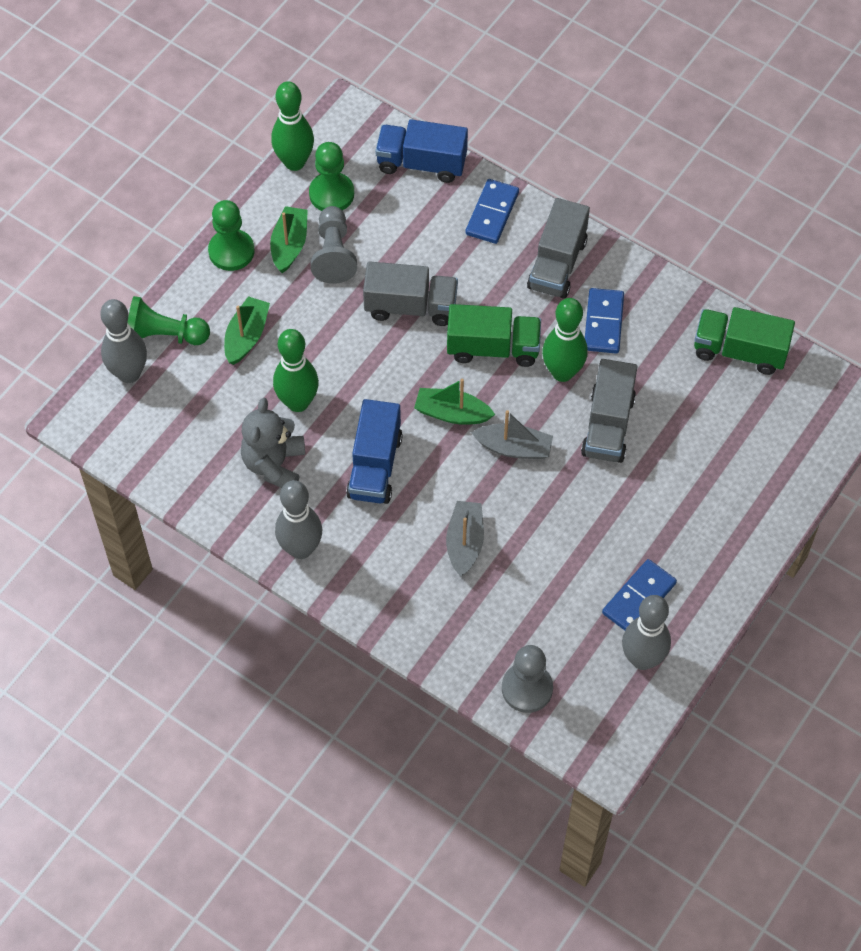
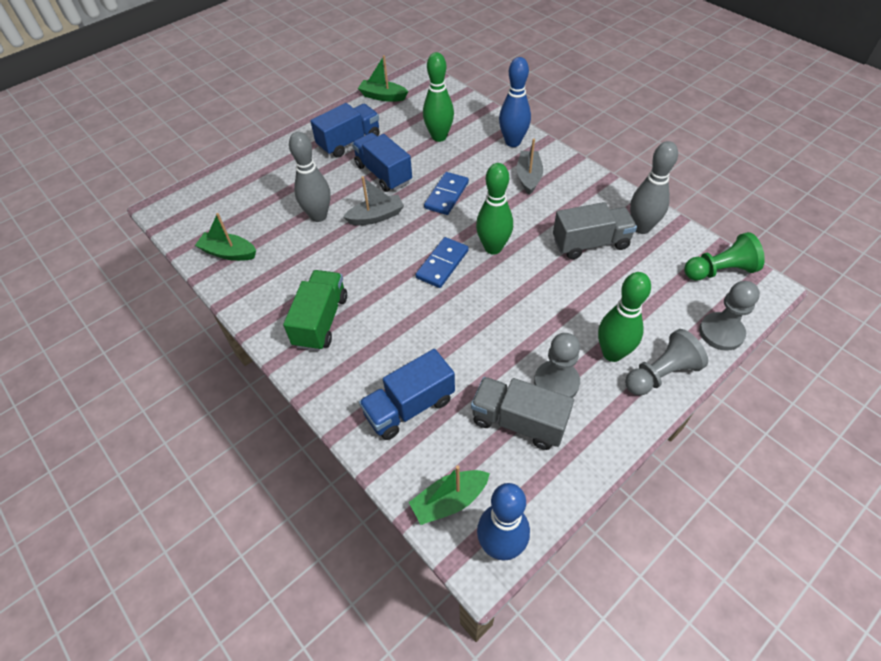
blue bowling pin: none = 0 -> [477,483,530,560] [499,57,531,147] = 2
blue domino: [465,179,519,244] [585,288,624,354] [602,559,677,630] = 3 -> [415,237,469,288] [424,172,469,215] = 2
blue truck: [346,399,402,504] [375,119,468,183] = 2 -> [310,103,380,158] [352,133,412,192] [359,349,455,440] = 3
green pawn: [127,296,210,345] [208,200,255,271] [309,142,354,211] = 3 -> [684,232,765,280] = 1
green truck: [447,304,541,367] [694,307,795,375] = 2 -> [283,270,347,351] = 1
grey bowling pin: [100,299,147,383] [275,480,322,559] [622,595,671,670] = 3 -> [289,132,331,222] [630,141,678,234] = 2
grey pawn: [311,206,357,284] [502,645,553,713] = 2 -> [534,333,580,398] [625,329,708,396] [699,281,760,351] = 3
grey teddy bear: [241,398,305,488] = 1 -> none = 0
grey truck: [363,261,458,326] [527,198,590,299] [581,359,637,463] = 3 -> [471,377,574,450] [553,202,637,259] = 2

